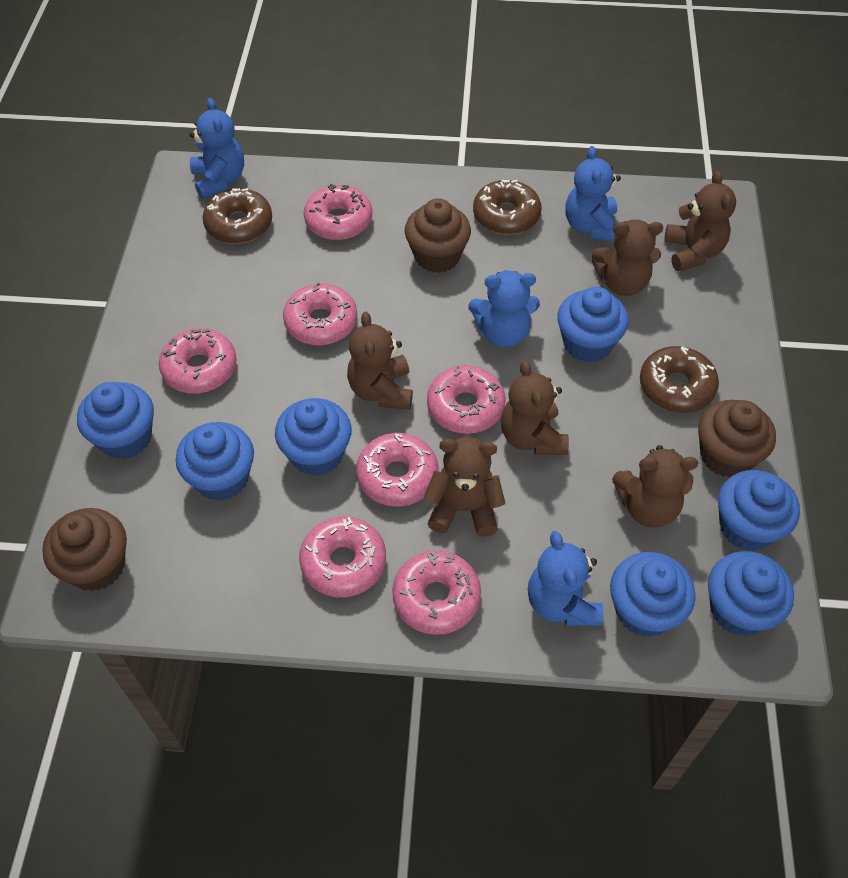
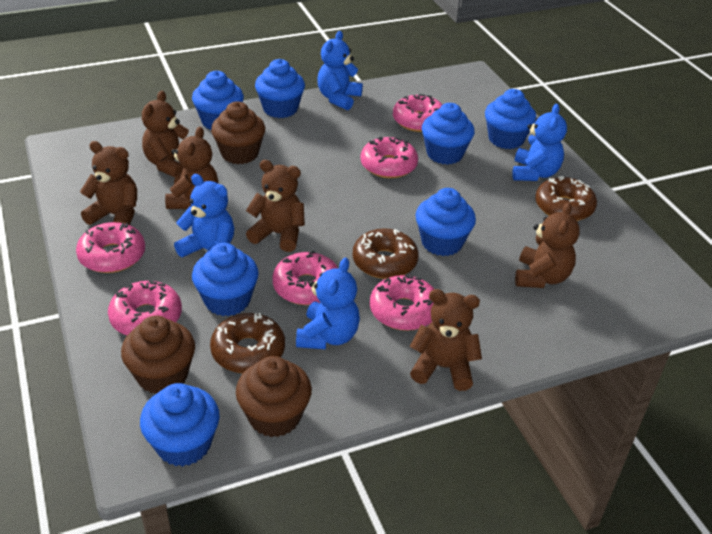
pink donut: [159,328,237,394] [283,282,357,345] [299,516,386,597] [304,184,372,240] [356,433,439,507] [392,550,481,635] [427,365,506,434] = 7 -> [76,222,145,273] [108,280,182,335] [272,251,338,305] [361,137,418,178] [370,275,434,331] [393,94,443,132] = 6

